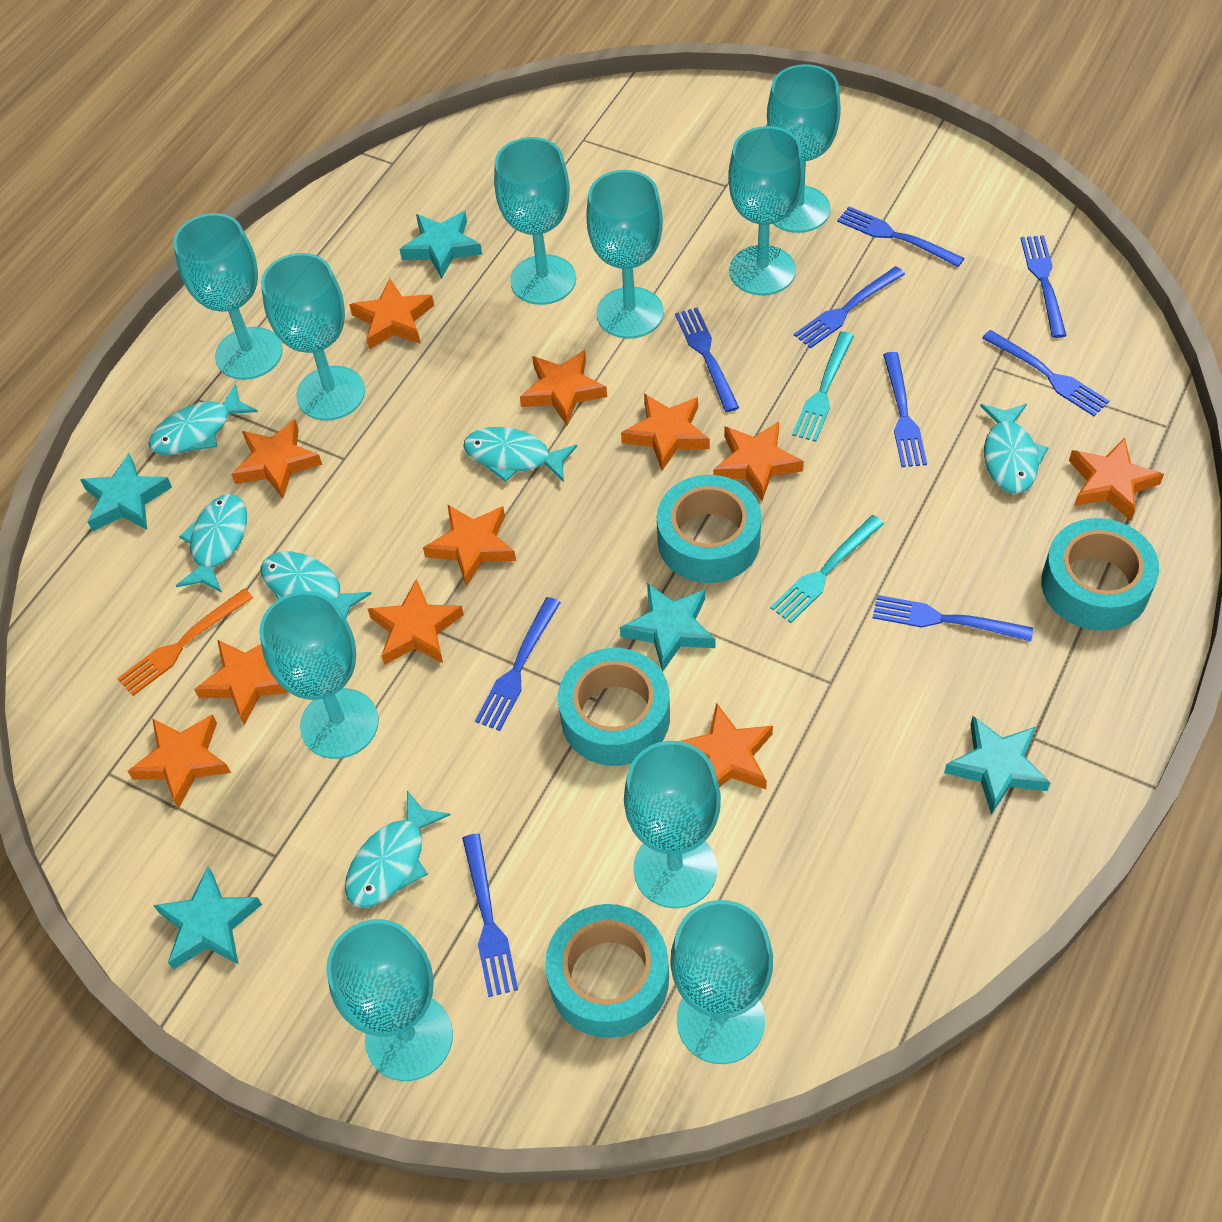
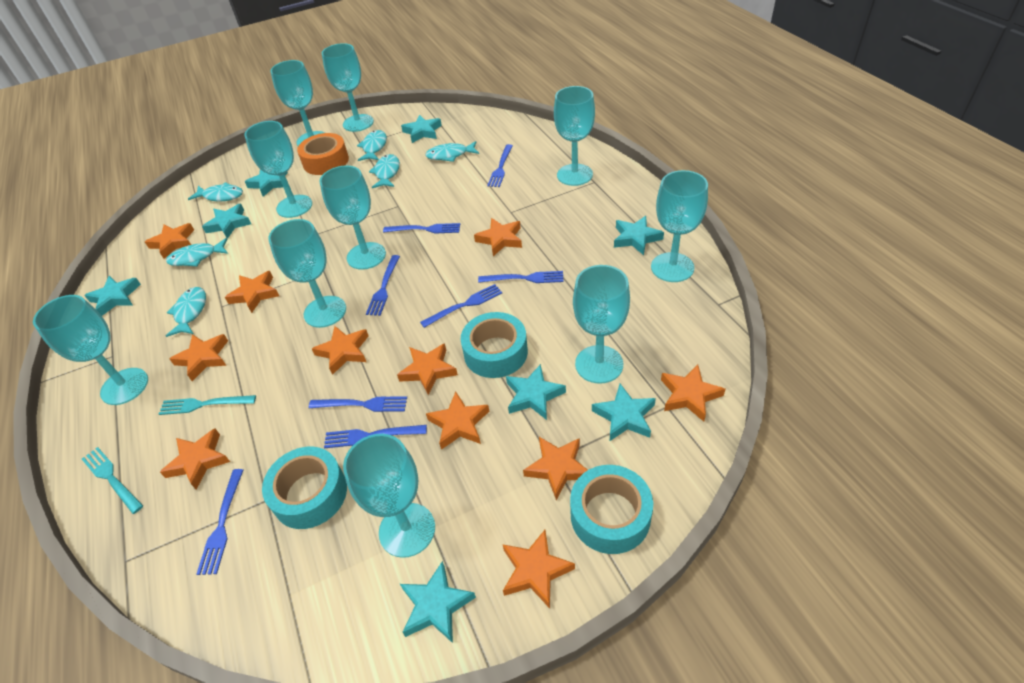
blue fork: [462,833,518,997] [475,597,561,731] [675,307,739,412] [794,266,905,349] [837,207,964,267] [873,595,1033,641] [883,352,927,467] [982,330,1109,416] [1021,235,1067,338] = 9 -> [197,469,243,575] [309,396,407,412] [324,425,427,448] [366,255,400,316] [383,223,460,234] [420,284,502,328] [478,271,563,283] [487,144,513,187] = 8
orange fork: [117,588,253,696] = 1 -> none = 0
orange tape: none = 0 -> [297,133,349,175] = 1
turquoise star: [80,453,172,531] [153,867,262,970] [399,211,482,279] [620,583,715,672] [944,716,1051,815] = 5 -> [84,276,141,316] [202,204,251,239] [245,169,288,197] [400,561,476,643] [401,115,442,143] [506,364,566,420] [592,384,656,442] [614,216,664,255] = 8
turquoise tape: [545,904,669,1038] [558,648,670,766] [657,475,761,583] [1041,518,1159,631] = 4 -> [262,447,347,529] [461,312,528,378] [570,465,653,554] = 3

